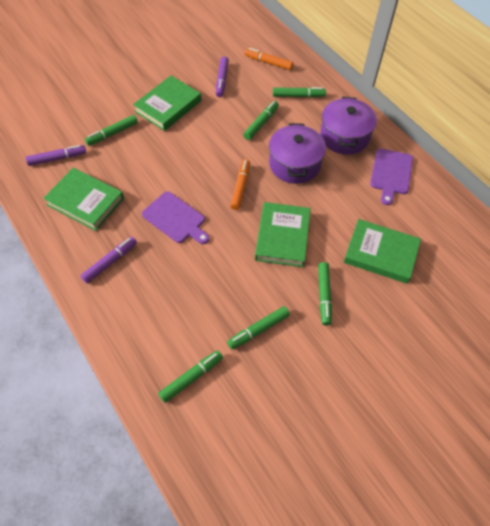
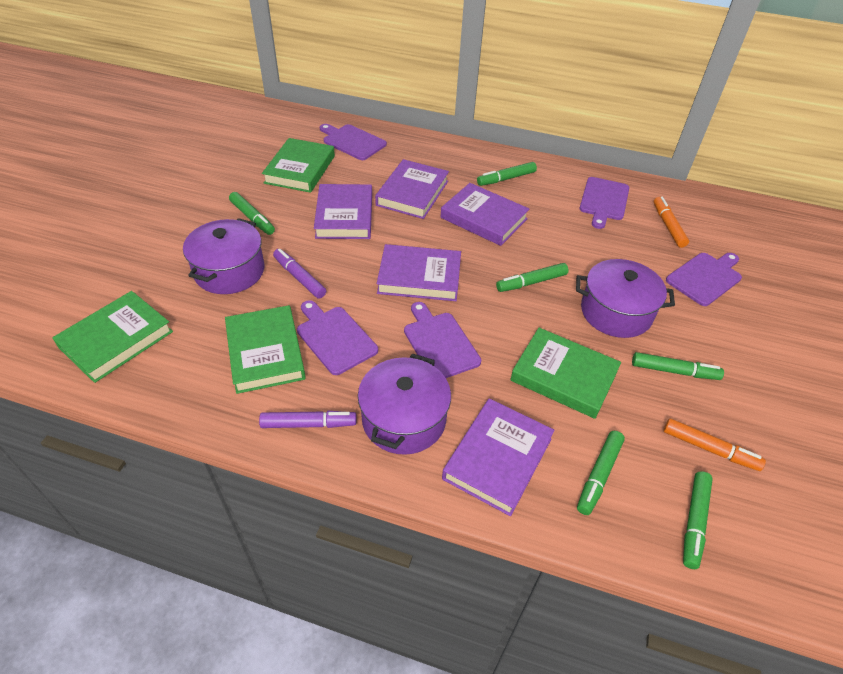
purple book: none = 0 -> [314,184,372,239] [375,159,449,219] [377,244,461,301] [441,183,529,246] [442,398,555,516] = 5
purple cutting board: [142,191,209,244] [370,148,413,205] = 2 -> [297,300,378,375] [320,124,387,160] [404,302,481,378] [579,177,629,229] [666,253,742,306] = 5
purple marker: [26,145,86,166] [80,237,137,283] [216,56,229,97] = 3 -> [259,411,356,428] [273,249,326,299] = 2
purple pot: [269,123,326,184] [320,97,377,155] = 2 -> [183,218,264,294] [358,353,451,455] [576,259,675,338] = 3

